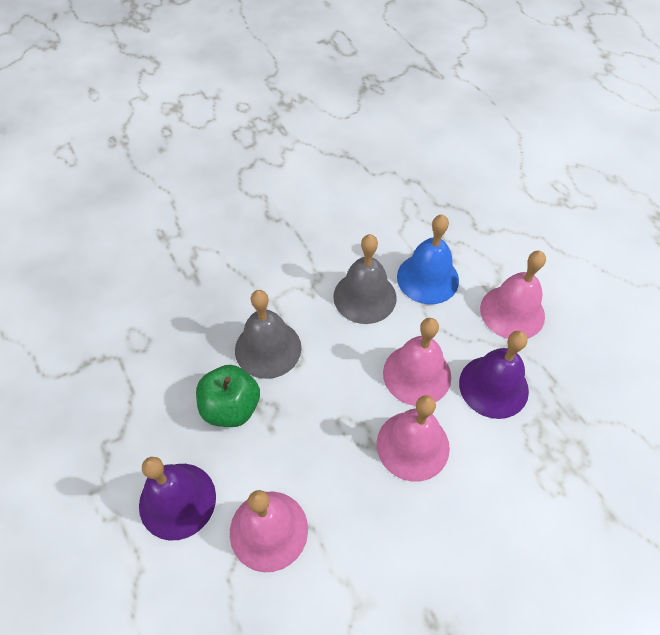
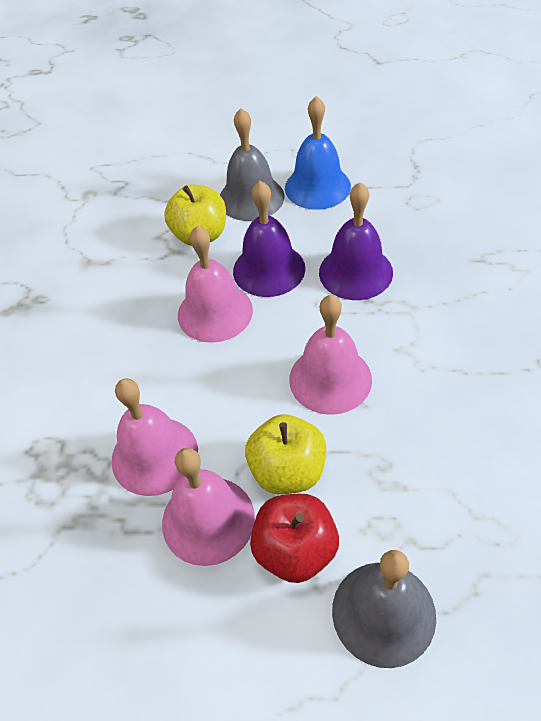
green apple: [196,365,260,427] = 1 -> none = 0
red apple: none = 0 -> [250,494,339,583] = 1
yellow apple: none = 0 -> [164,184,226,246] [245,414,326,494] = 2

